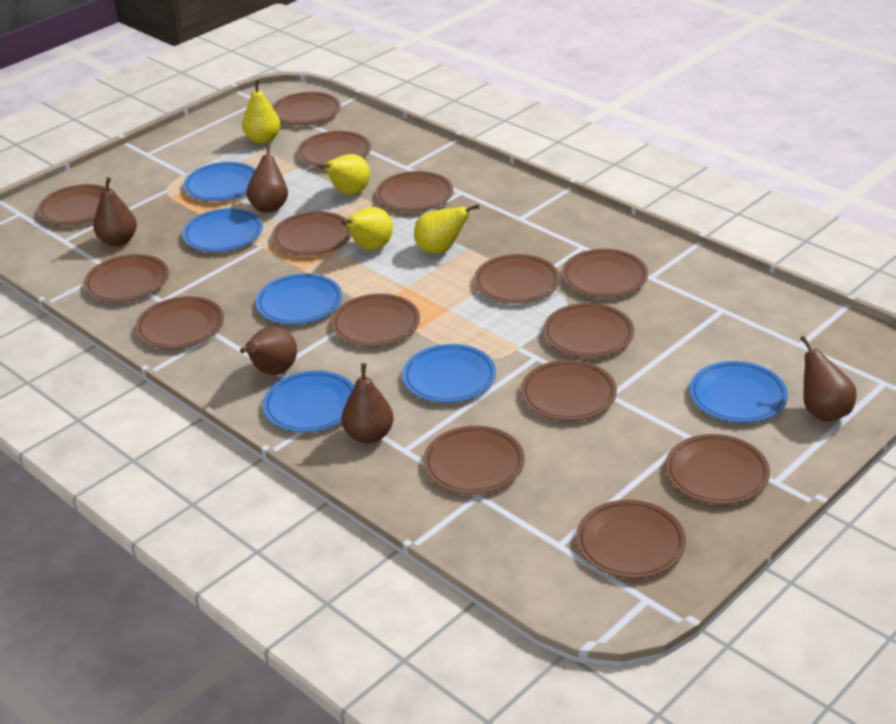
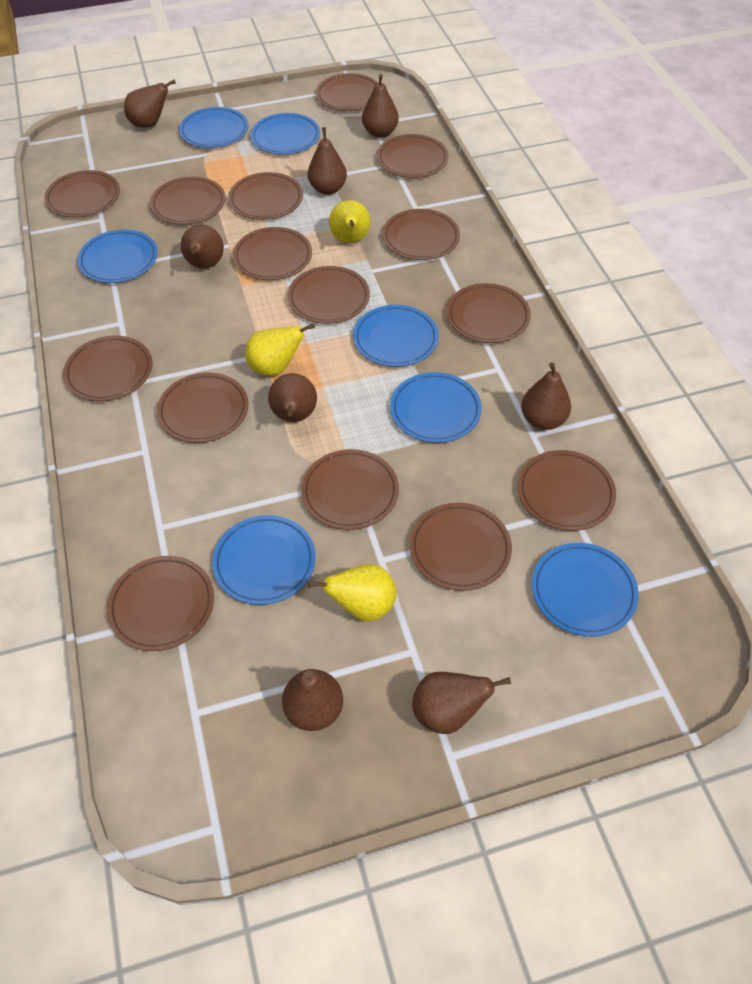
blue plate: [182,208,263,252] [183,162,256,201] [256,274,342,324] [263,371,354,432] [402,344,496,403] [689,361,788,423] = 6 -> [77,230,158,283] [179,107,249,148] [212,515,316,605] [251,113,320,155] [353,305,439,367] [390,372,482,443] [532,543,639,637] = 7
brown pear: [93,177,137,246] [240,326,297,375] [246,144,288,213] [341,363,394,444] [800,336,857,422] = 5 -> [124,80,176,128] [181,225,224,268] [268,373,317,422] [282,669,343,731] [307,127,347,195] [362,74,399,138] [412,672,511,734] [521,362,571,430] = 8
yellow pear: [242,79,281,144] [319,154,370,195] [341,207,393,250] [414,204,479,253] = 4 -> [245,323,315,376] [308,564,397,621] [329,200,370,243] = 3

